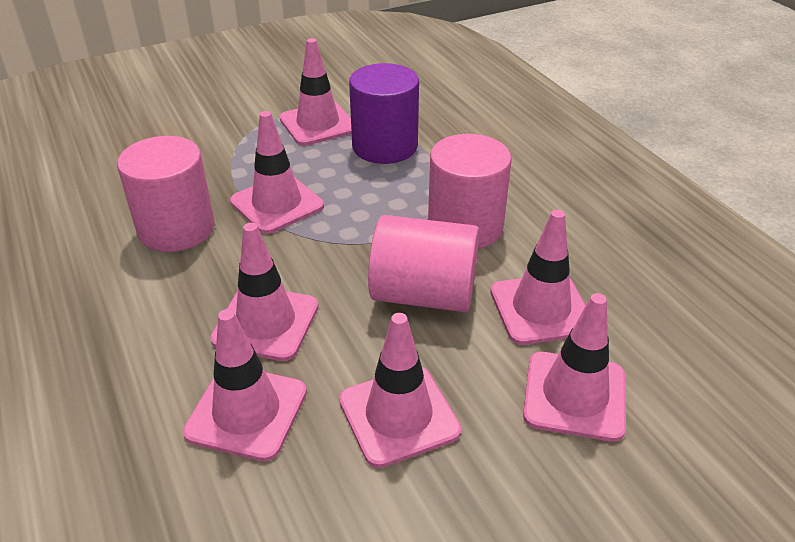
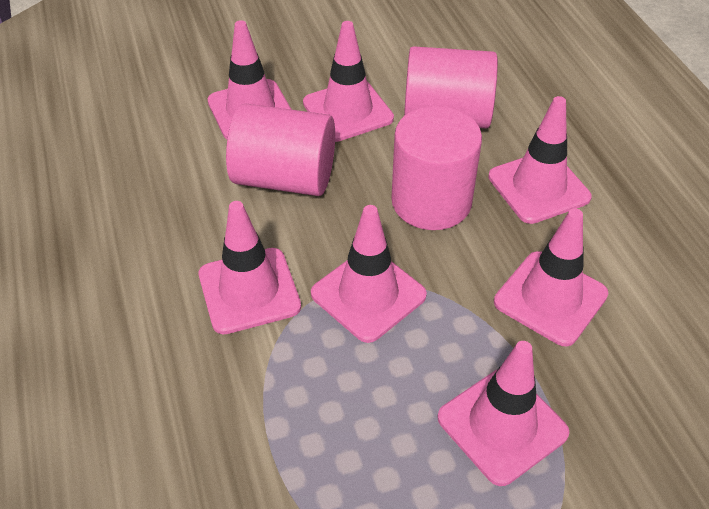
purple cylinder: [349,63,419,164] = 1 -> none = 0

